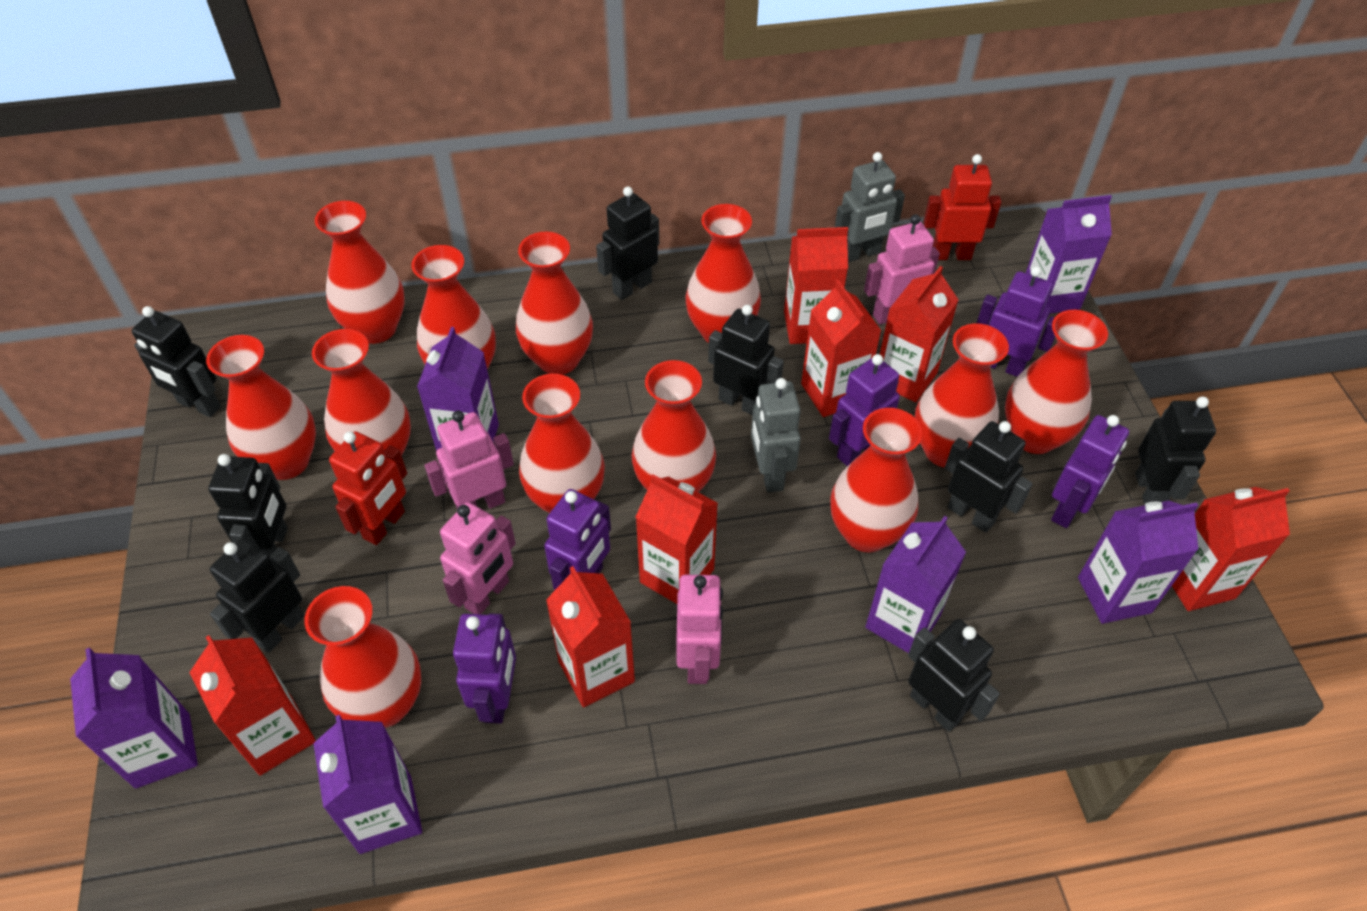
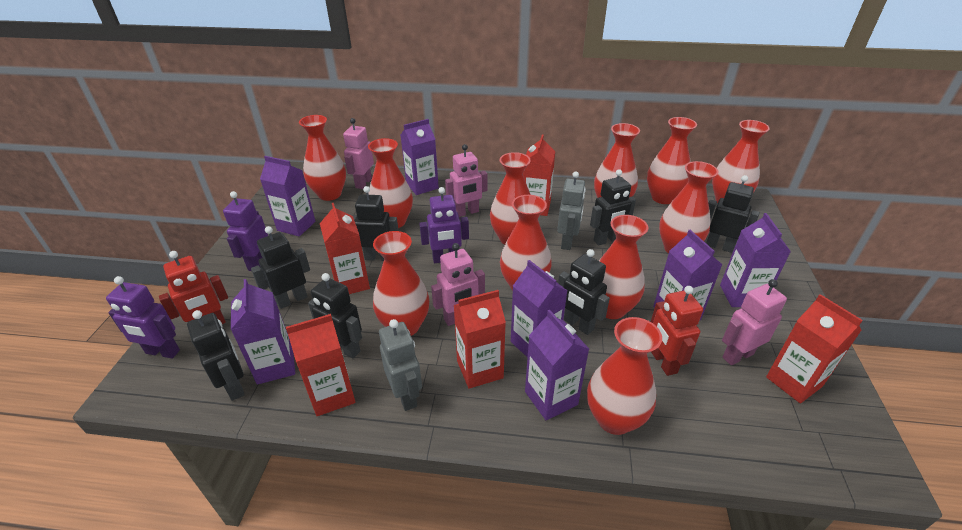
black robot: [132,306,221,417] [208,454,288,560] [210,538,305,653] [596,186,659,300] [708,305,784,415] [908,619,1000,732] [945,421,1032,533] [1135,396,1216,505] = 8 -> [187,310,245,401] [251,226,310,309] [308,273,362,359] [351,186,399,261] [558,249,610,335] [590,169,636,246] [706,175,760,253] = 7
purple carton: [70,648,198,789] [313,715,422,854] [417,327,499,451] [865,516,966,653] [1026,195,1112,313] [1078,501,1199,624] = 6 -> [231,279,295,385] [260,156,316,236] [401,119,439,195] [511,260,567,358] [525,310,589,420] [653,230,722,321] [720,213,791,307] = 7
purple robot: [453,613,516,724] [544,489,611,590] [829,354,900,466] [977,266,1055,377] [1051,415,1129,528] = 5 -> [106,276,180,359] [223,191,268,271] [419,187,469,263] = 3
red carton: [189,635,316,776] [546,566,635,707] [636,474,718,604] [784,227,848,344] [801,280,881,417] [880,266,959,402] [1172,487,1290,611] = 7 -> [286,314,356,416] [320,203,370,294] [454,290,506,389] [523,134,555,216] [766,294,863,403] = 5
red vase: [206,335,316,480] [304,586,421,728] [312,329,411,455] [315,201,405,344] [411,245,496,369] [516,232,593,375] [519,374,605,513] [632,360,716,492] [685,204,761,343] [830,408,922,552] [915,323,1009,468] [1005,310,1108,454] = 12 -> [299,115,346,201] [368,138,413,228] [373,231,429,336] [490,152,531,244] [500,195,552,291] [587,317,662,435] [594,123,640,198] [599,215,648,319] [647,117,697,204] [659,161,718,254] [712,120,770,203] = 11

